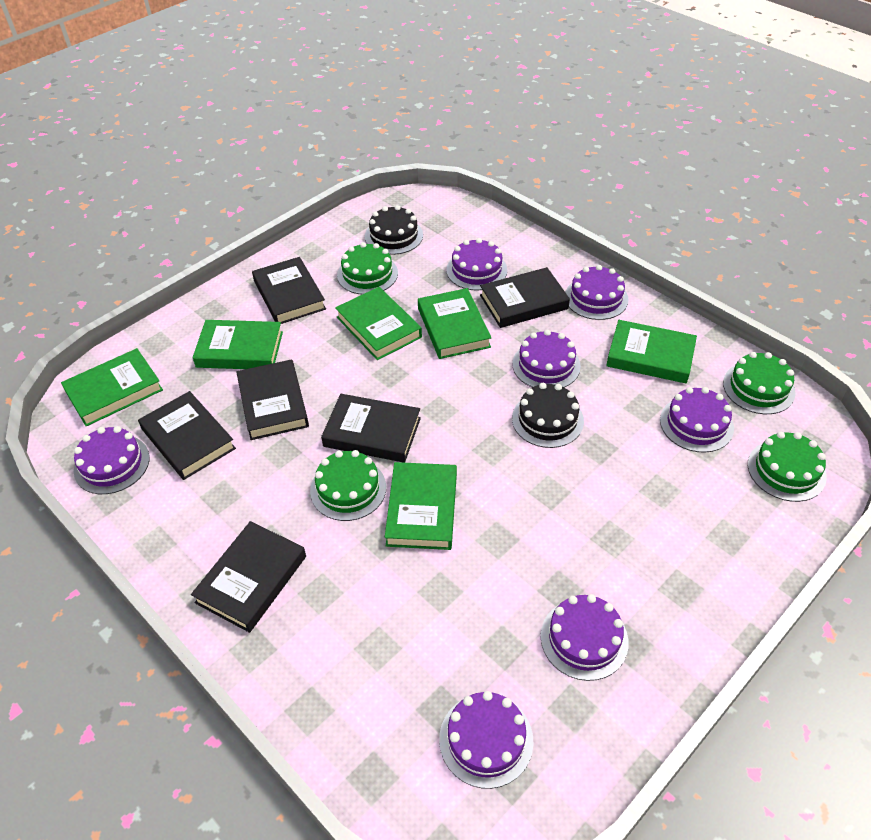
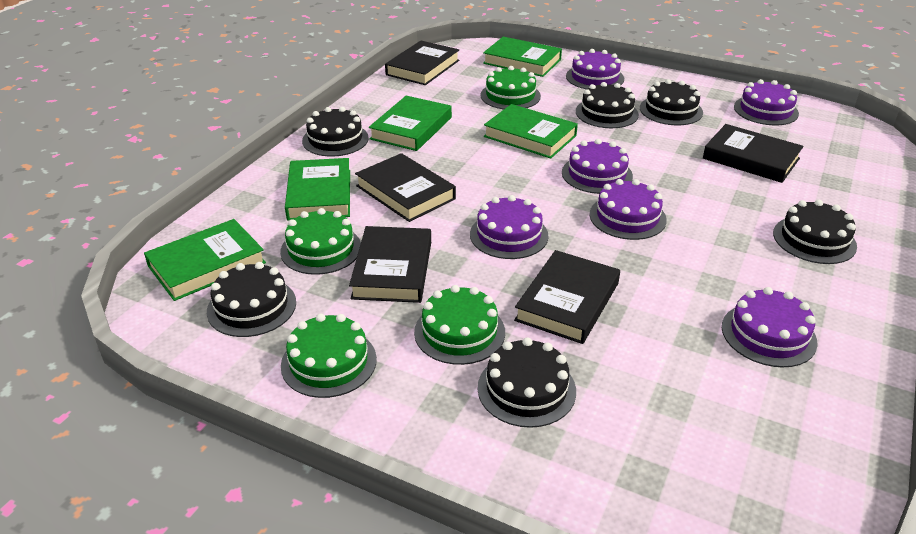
black book: [138,391,236,480] [191,521,306,633] [236,359,309,440] [252,257,326,324] [321,394,421,463] [480,267,570,328] = 6 -> [349,226,431,303] [355,153,456,222] [385,41,459,85] [514,250,620,344] [703,124,804,183] = 5
black cake: [365,205,423,255] [512,383,584,448] = 2 -> [207,262,296,337] [302,107,369,157] [477,337,576,428] [576,82,639,128] [640,79,703,125] [773,200,857,264] = 6
green book: [61,348,163,427] [193,320,283,369] [335,287,422,360] [385,462,457,550] [418,288,492,359] [606,320,697,383] = 6 -> [144,219,266,301] [285,158,350,221] [369,96,452,151] [483,37,562,77] [484,104,578,159] = 5
purple cake: [74,426,150,494] [439,691,533,789] [446,238,507,291] [512,330,581,388] [541,594,629,681] [565,265,629,320] [660,387,734,453] = 7 -> [470,195,548,259] [562,139,633,194] [566,49,624,89] [589,179,667,240] [722,287,817,368] [734,79,799,125] = 6

